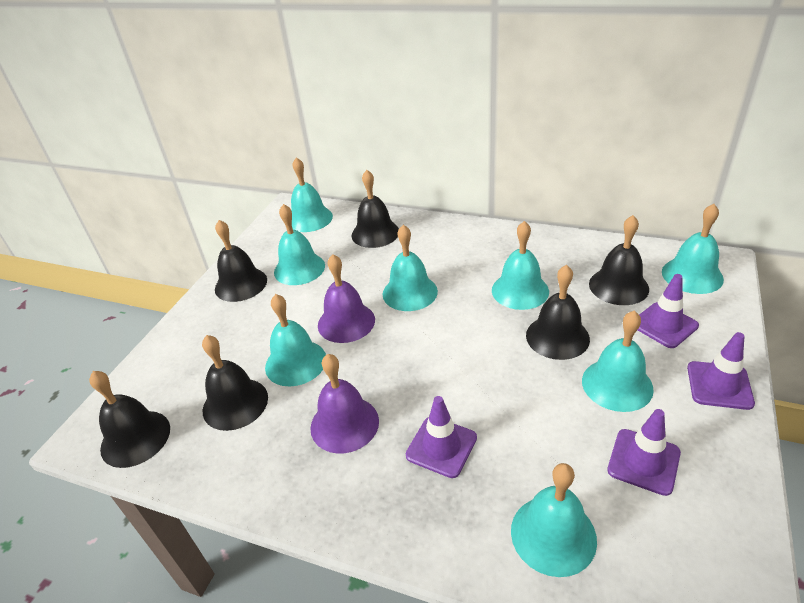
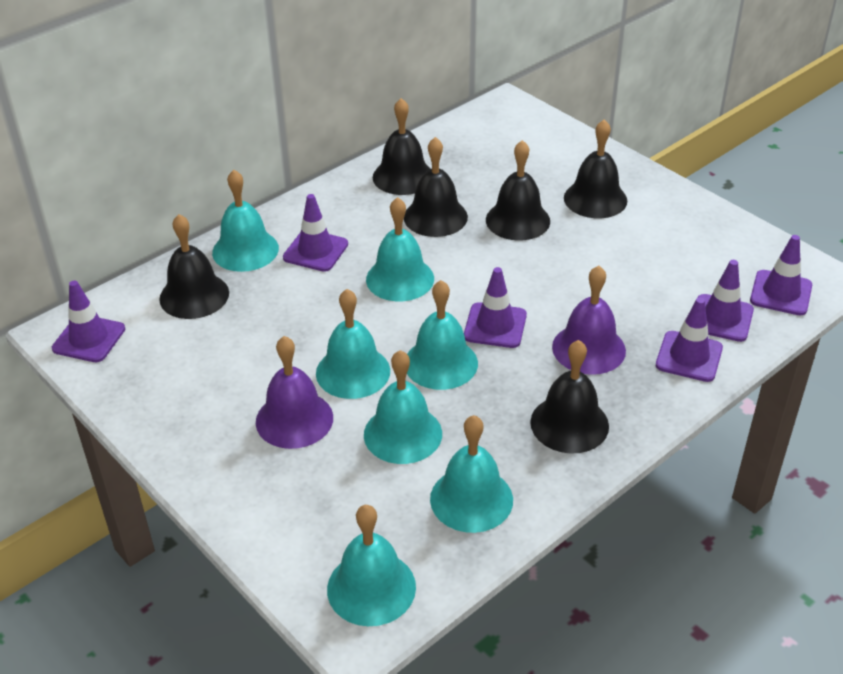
purple traffic cone: [406,396,477,478] [607,409,681,496] [638,274,699,348] [687,332,755,410] = 4 -> [52,280,125,362] [283,194,348,272] [464,267,527,348] [656,298,723,382] [697,260,754,342] [750,235,812,315] = 6
turquoise bell: [265,294,326,386] [274,204,325,285] [291,157,333,232] [383,225,438,311] [492,221,549,310] [511,463,597,577] [582,311,654,412] [662,204,724,294] = 8 -> [212,170,279,272] [316,289,390,399] [327,505,416,626] [364,350,442,464] [366,197,434,301] [407,280,478,390] [430,415,513,533] = 7

